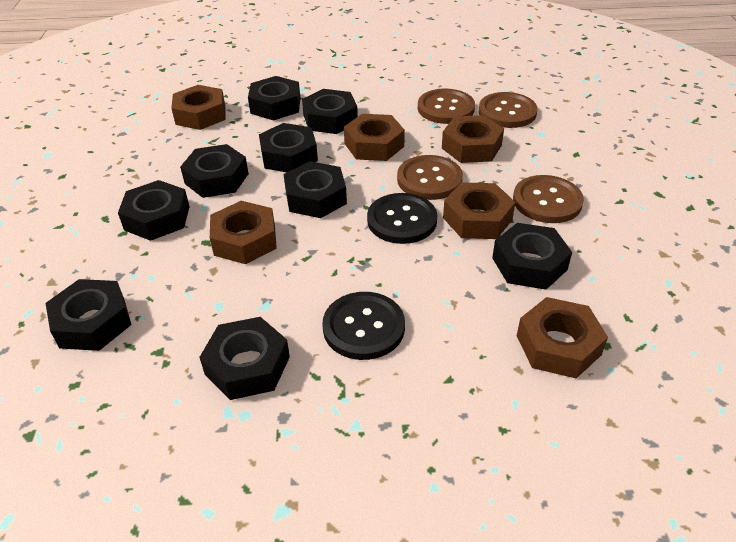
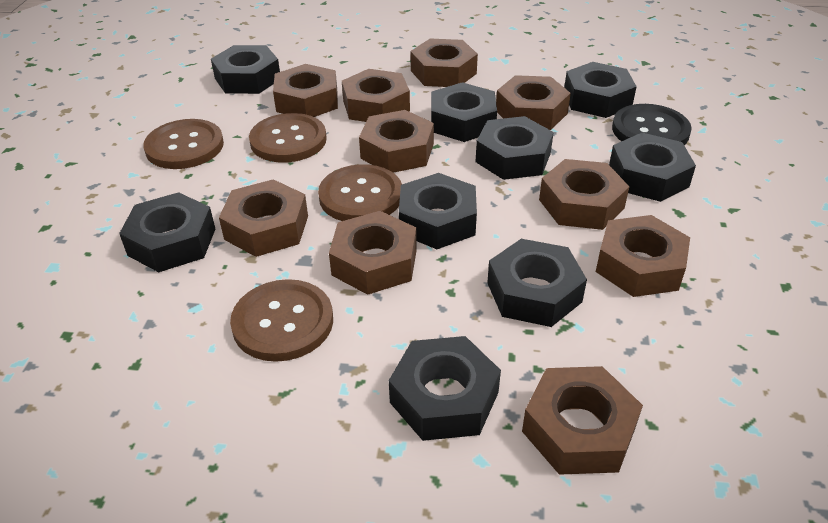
black button: [322,292,405,360] [367,193,437,244] = 2 -> [612,104,692,145] = 1
brown nut: [171,85,225,130] [210,201,277,264] [344,114,405,161] [442,115,504,163] [443,182,515,239] [517,297,608,378] = 6 -> [219,179,308,257] [273,64,338,117] [329,211,417,295] [342,69,410,122] [359,110,434,173] [410,39,478,87] [496,75,571,130] [522,366,643,475] [539,159,629,230] [596,215,690,297] = 10

